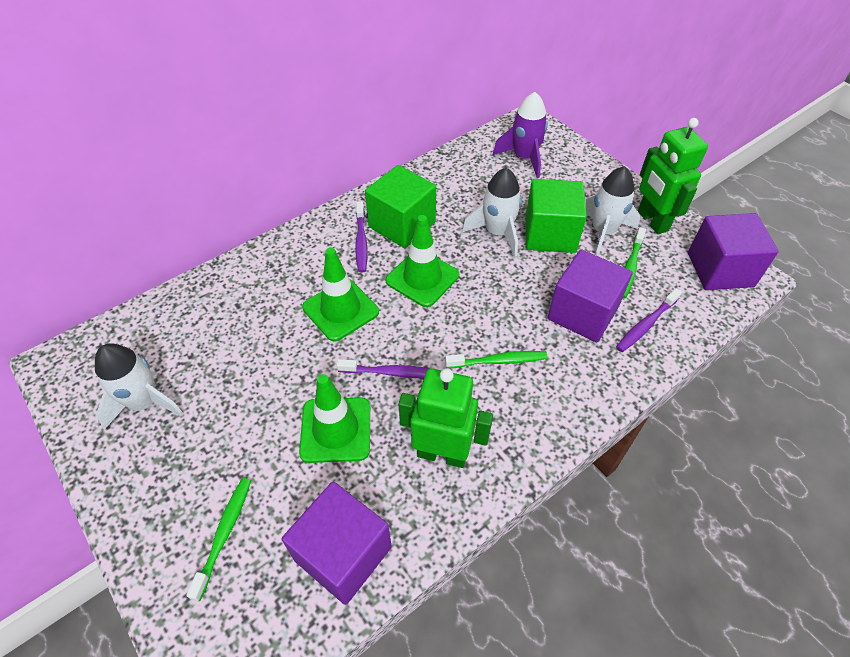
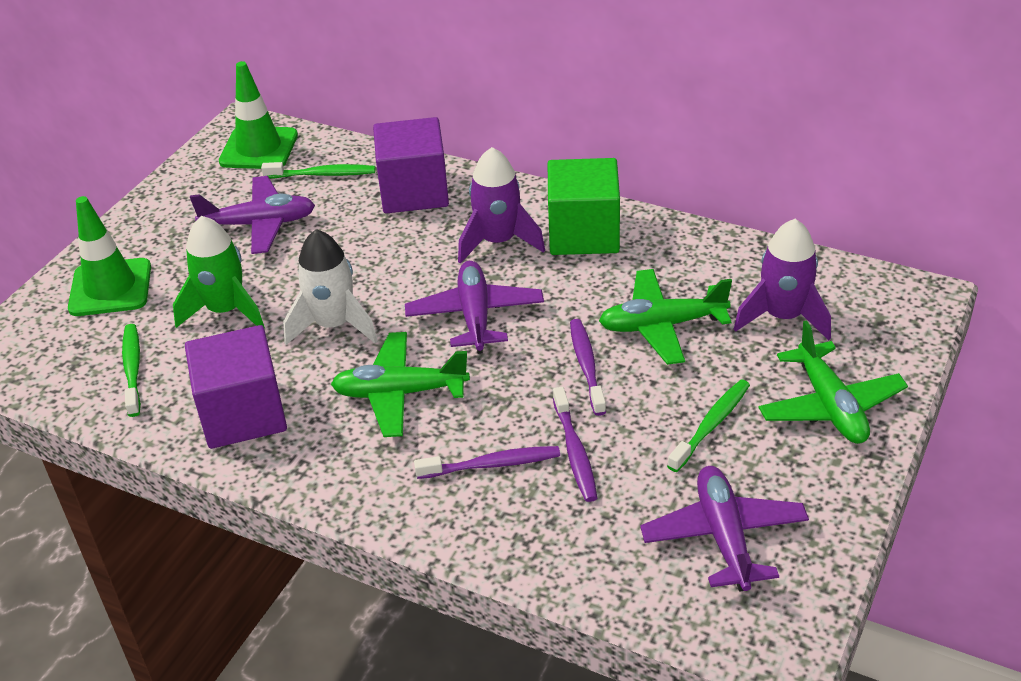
green cube: [365,165,436,248] [525,179,587,253] = 2 -> [548,158,620,255] = 1
green plane: none = 0 -> [331,332,470,437] [599,269,732,365] [758,320,908,444] = 3
green robot: [399,368,493,468] [638,118,708,234] = 2 -> none = 0
green rocket: none = 0 -> [173,216,265,329] = 1
green traffic cone: [299,374,370,463] [302,248,379,342] [386,215,459,307] = 3 -> [68,196,151,316] [219,61,298,169] = 2
purple cube: [282,481,392,605] [547,249,633,342] [688,213,779,290] = 3 -> [185,325,287,449] [373,117,449,214] = 2
purple plane: none = 0 -> [190,176,315,254] [405,261,544,354] [640,466,809,592] = 3
purple rocket: [493,92,548,178] = 1 -> [458,147,545,264] [734,219,831,341] = 2
white rocket: [95,343,184,430] [462,168,522,257] [585,166,640,256] = 3 -> [283,229,378,345] = 1

